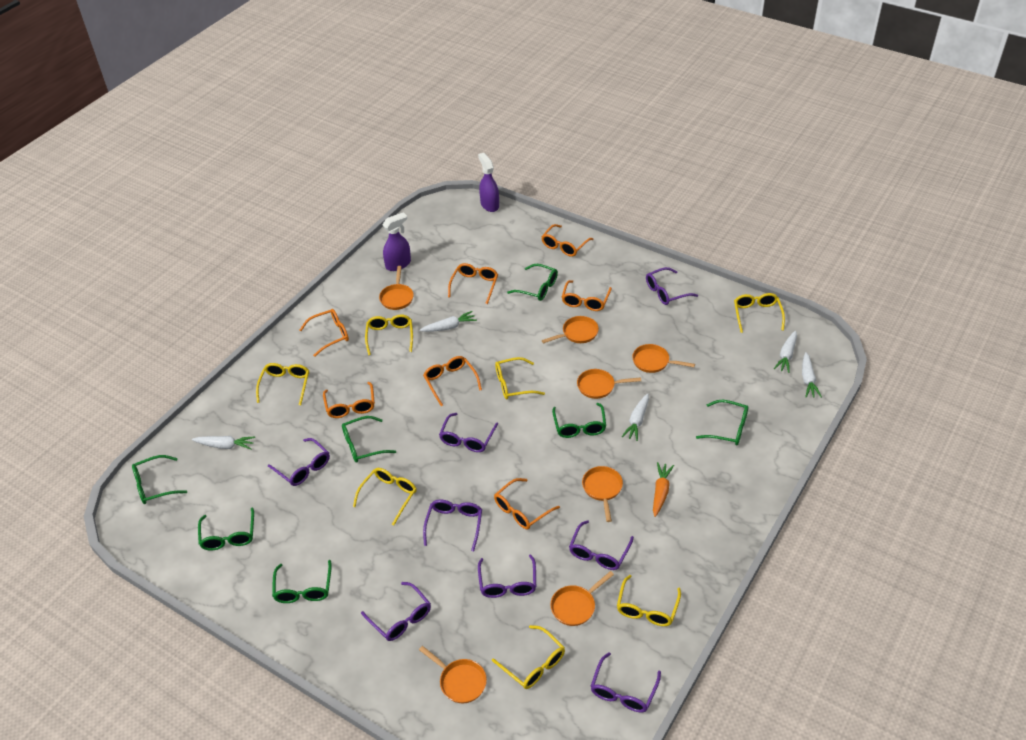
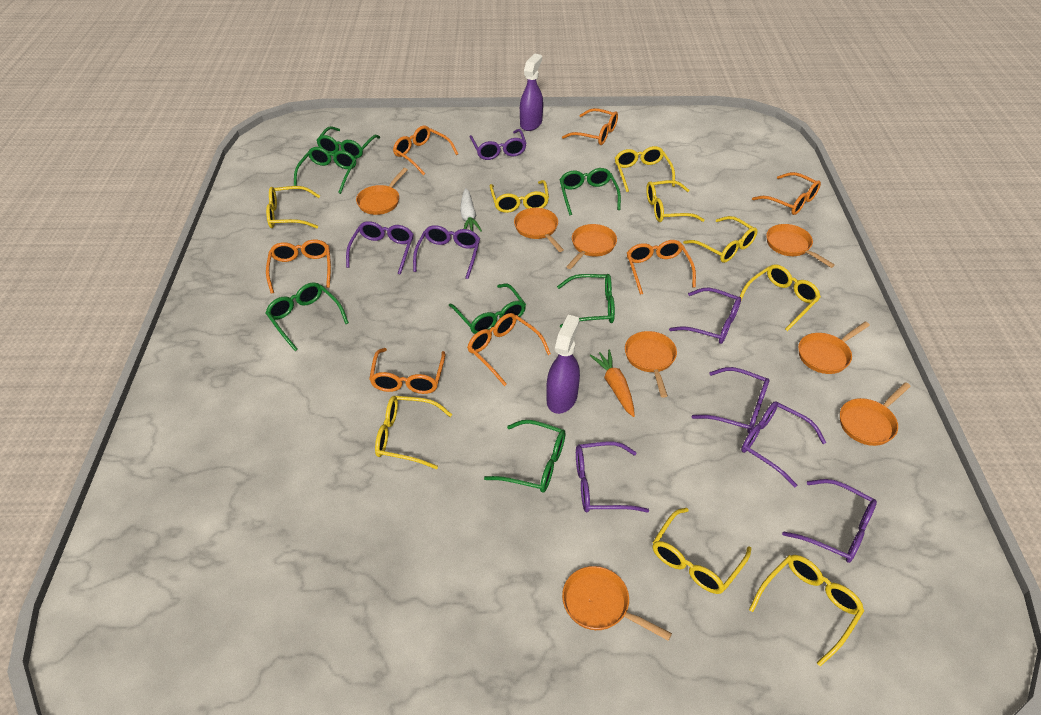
orange pan: [379,266,414,310] [419,646,487,703] [542,316,599,343] [551,571,614,626] [577,369,641,399] [582,466,623,522] [632,344,695,373] = 7 -> [356,168,408,215] [514,208,564,252] [562,566,672,641] [566,224,617,269] [625,331,677,398] [766,224,835,268] [798,321,870,374] [840,382,911,446] = 8
white carrot: [192,436,255,450] [420,311,477,332] [622,393,649,441] [774,330,797,373] [802,352,822,398] = 5 -> [460,188,482,232] = 1
yellow glasses: [256,363,309,405] [353,468,417,525] [365,315,413,355] [492,625,565,689] [495,357,545,399] [617,575,681,626] [734,293,785,333] = 7 -> [266,186,320,228] [375,396,452,469] [490,180,549,213] [615,146,675,192] [646,180,704,222] [653,508,751,594] [683,216,758,263] [739,264,821,331] [749,555,864,667] = 9

